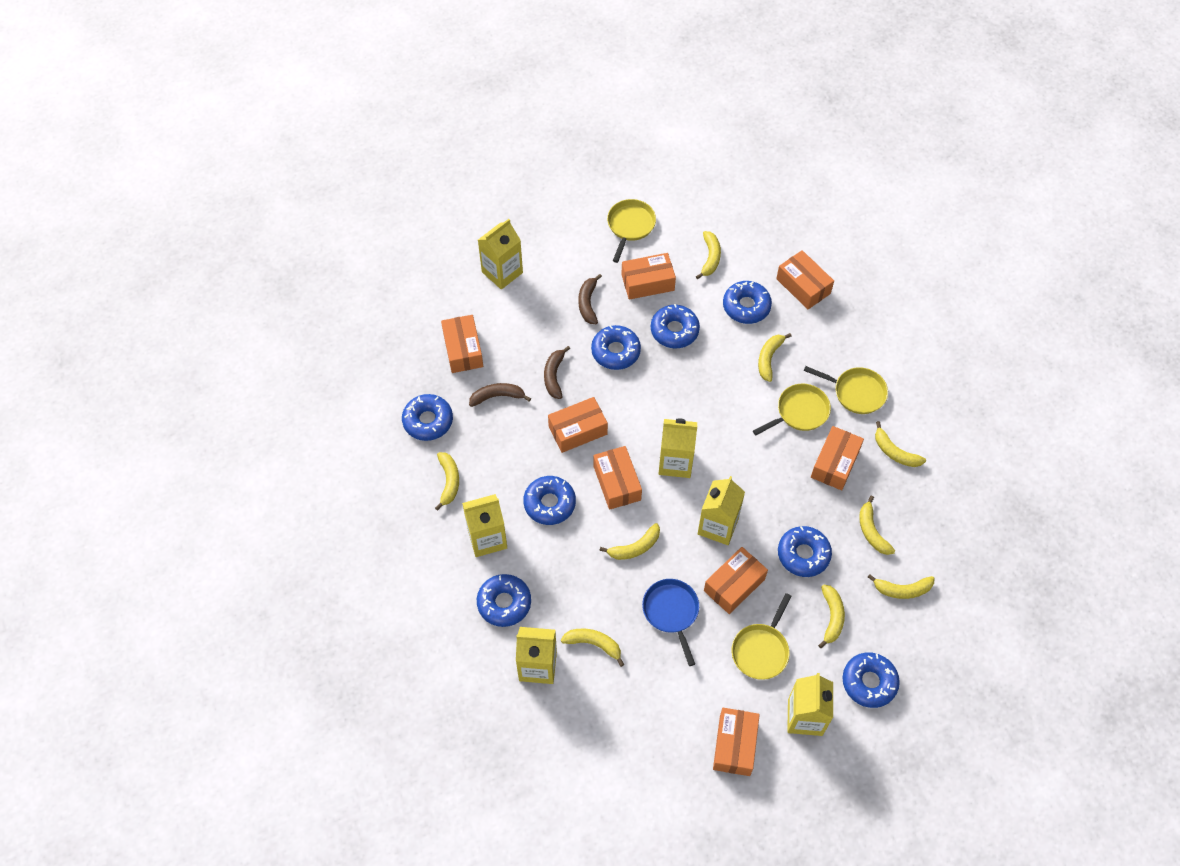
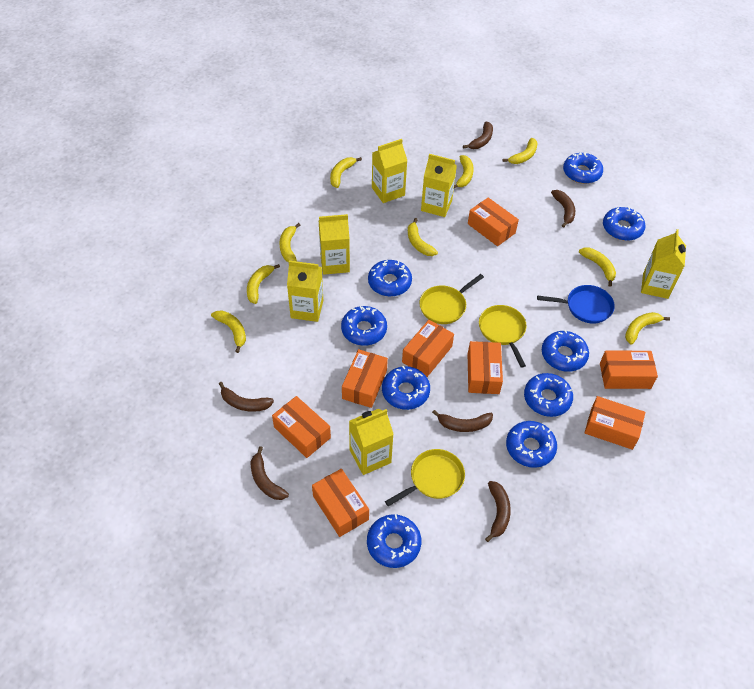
blue donut: [402,394,453,441] [477,574,531,627] [523,476,576,525] [591,325,641,370] [651,304,700,348] [723,281,772,324] [778,526,832,577] [842,653,900,708] = 8 -> [341,306,387,346] [367,514,421,568] [368,260,412,297] [382,366,430,410] [506,421,557,468] [524,373,573,417] [542,330,589,372] [563,152,603,184] [603,207,645,241] = 9
brown banana: [469,383,531,407] [544,346,570,399] [578,274,602,324] = 3 -> [219,382,274,412] [251,446,289,500] [432,410,493,432] [463,122,493,149] [485,481,511,542] [551,190,575,228] = 6
yellow pan: [607,199,656,263] [732,593,792,680] [753,384,831,435] [804,366,888,414] = 4 -> [385,449,465,507] [419,274,484,324] [479,305,527,368] = 3

